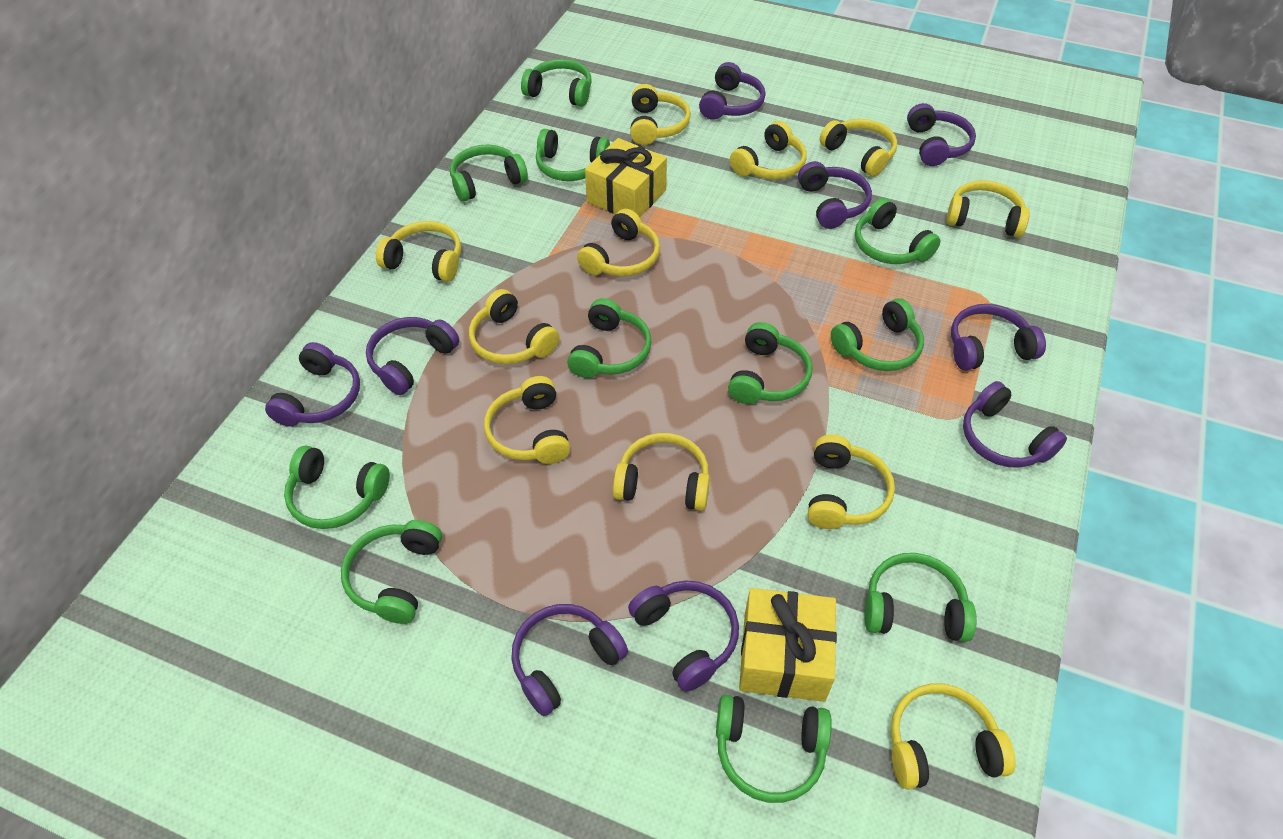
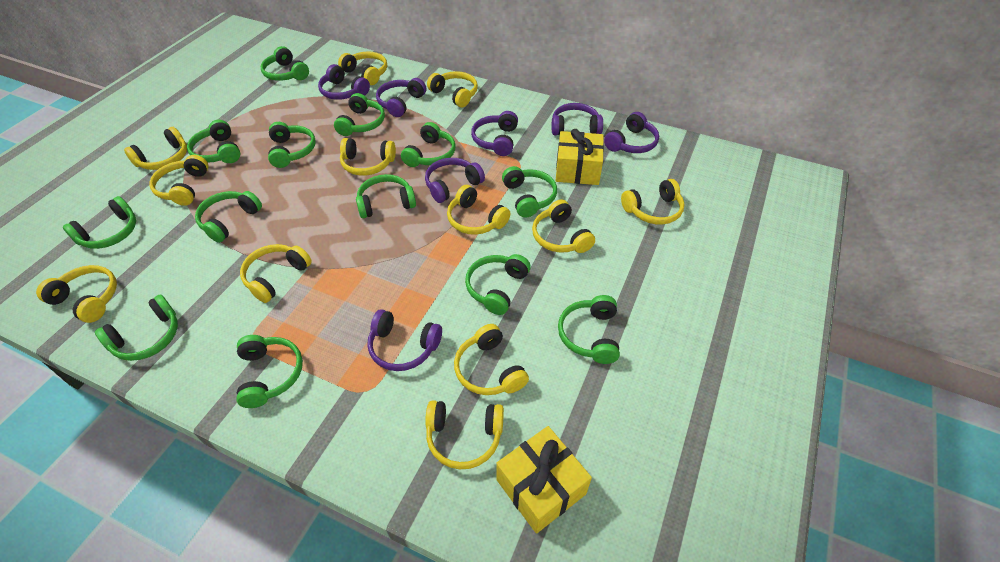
green headphones: [284,446,390,529] [341,520,442,624] [450,144,528,202] [521,59,592,107] [536,129,610,181] [567,298,652,378] [716,695,832,803] [728,322,813,404] [831,298,924,371] [855,198,941,264] [864,553,977,642] = 11 -> [63,196,136,249] [95,295,178,361] [187,120,240,163] [195,191,262,243] [236,335,303,408] [261,46,309,81] [268,122,316,168] [334,93,385,136] [356,174,416,218] [401,122,456,167] [465,254,531,315] [502,166,557,218] [558,295,620,364] = 13
purple headphones: [265,342,360,427] [366,317,459,395] [511,604,628,716] [628,580,739,692] [699,62,766,120] [798,161,872,229] [907,103,976,166] [951,304,1046,370] [963,381,1067,467] = 9 -> [318,64,370,100] [367,309,442,371] [376,78,426,117] [425,158,485,203] [471,111,518,156] [552,103,603,136] [604,112,659,153] = 7
yellow headphones: [376,221,461,282] [469,289,560,365] [484,376,570,464] [577,209,660,276] [613,433,710,511] [630,84,691,145] [730,121,807,180] [808,434,895,529] [820,119,897,177] [891,684,1016,790] [946,180,1030,237] = 11 -> [36,265,117,323] [124,127,187,170] [149,155,209,206] [240,244,312,303] [338,52,387,85] [340,138,396,176] [425,400,504,469] [427,71,478,107] [447,185,510,235] [454,324,529,395] [532,199,595,253] [621,179,684,225] = 12

